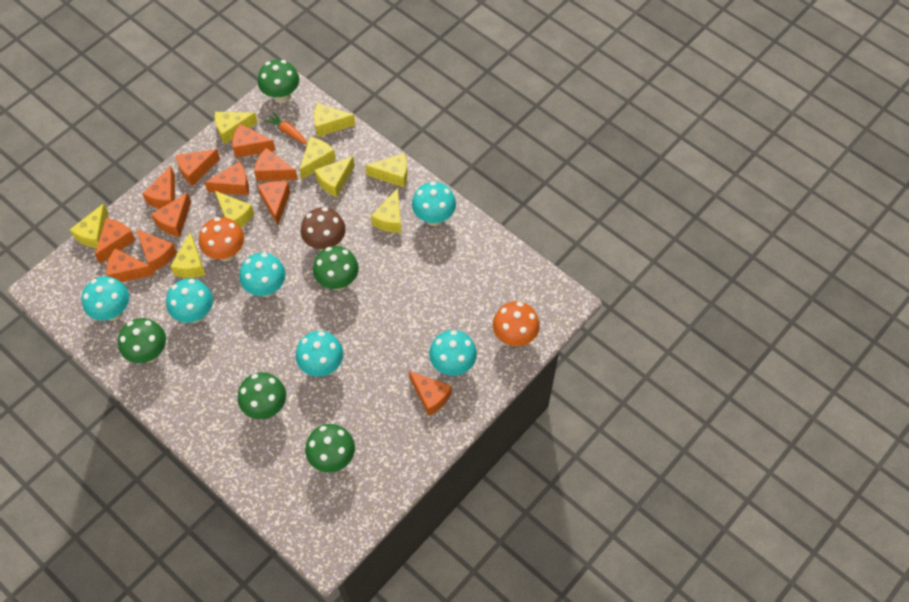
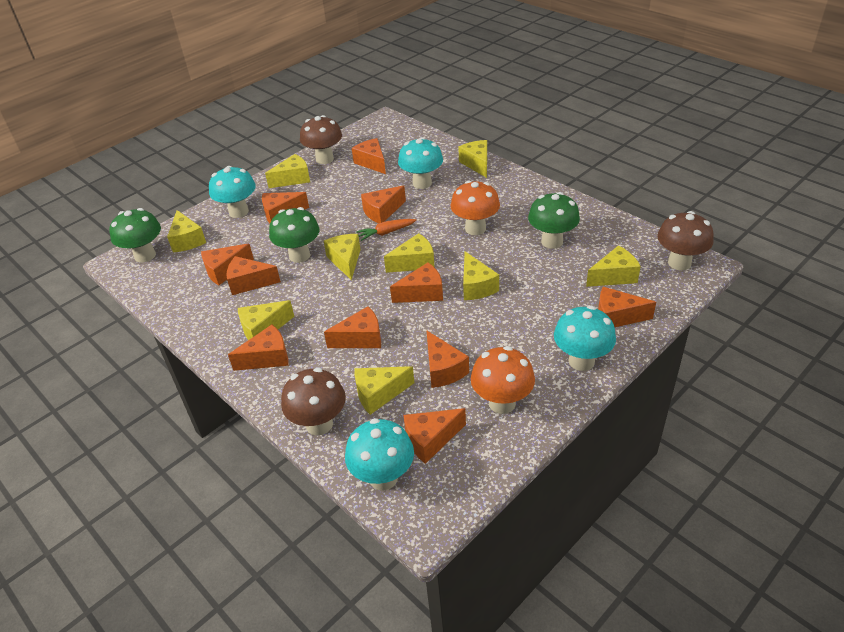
brown mushroom: [301,207,346,251] = 1 -> [281,367,346,436] [300,115,342,164] [657,211,714,270] = 3
green mushroom: [118,318,166,363] [238,372,286,419] [258,60,299,103] [305,424,355,473] [313,246,359,291] = 5 -> [109,208,161,263] [269,207,320,263] [528,192,580,249] = 3
turquoise mushroom: [82,276,129,321] [166,278,213,323] [240,253,286,297] [296,331,343,377] [412,181,456,226] [429,330,477,376] = 6 -> [209,166,256,218] [345,418,414,491] [398,137,443,189] [554,306,616,371] = 4

